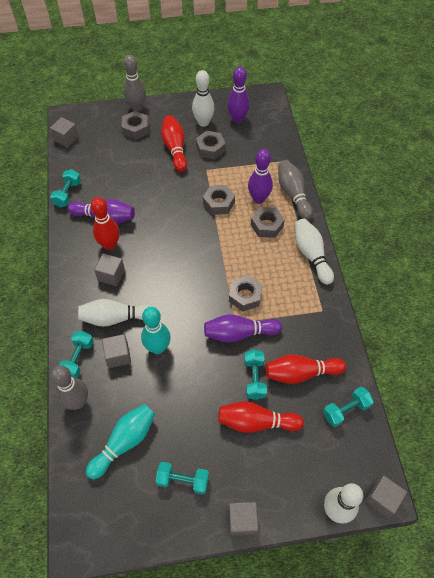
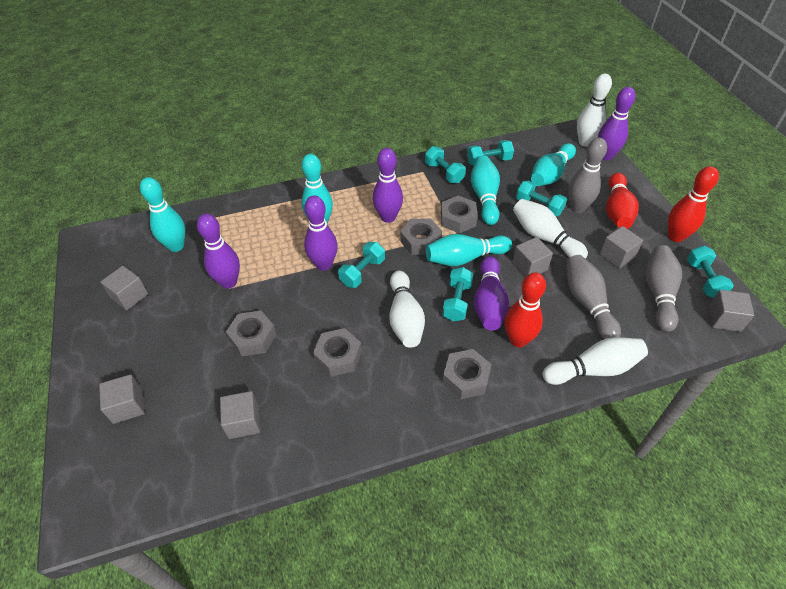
grey cube: [50,117,79,148] [94,253,125,286] [102,334,131,368] [229,502,258,536] [365,476,407,518] = 5 -> [99,374,145,424] [101,266,148,310] [220,391,260,439] [512,237,553,277] [600,226,643,269] [708,290,754,332] = 6
purple bowling pin: [67,199,135,224] [204,314,282,343] [227,67,250,123] [248,149,273,204] = 4 -> [197,214,240,289] [304,196,338,271] [373,148,403,223] [474,256,509,331] [598,87,635,160] = 5
red bowling pin: [91,197,120,250] [161,115,187,172] [218,401,304,433] [265,355,346,384] = 4 -> [505,272,546,347] [606,173,639,229] [668,166,719,242] = 3
turquoise bowling pin: [86,404,155,480] [141,307,171,354] = 2 -> [140,177,185,252] [301,154,333,224] [426,234,512,266] [471,156,500,225] [531,143,576,186] = 5
turquoise dumbbell: [50,169,81,207] [59,331,94,378] [155,462,209,494] [244,350,267,400] [323,387,374,427] = 5 -> [338,242,385,288] [425,146,466,183] [442,267,473,321] [467,140,514,166] [516,180,567,216] [687,246,734,298] = 6

